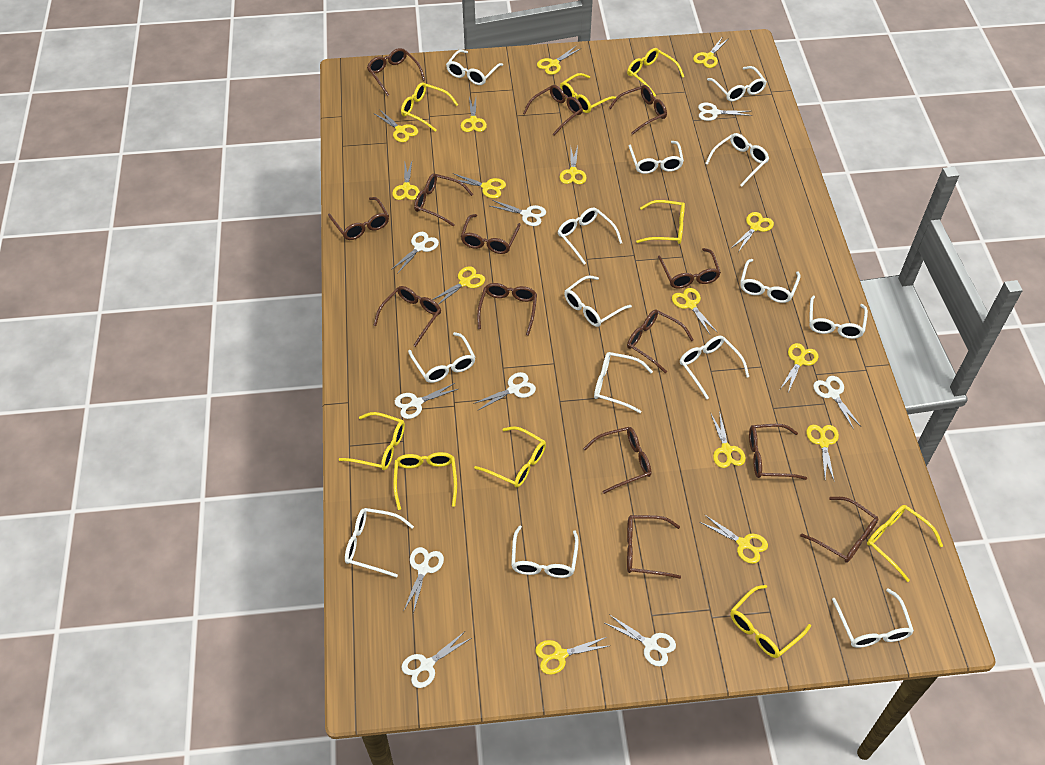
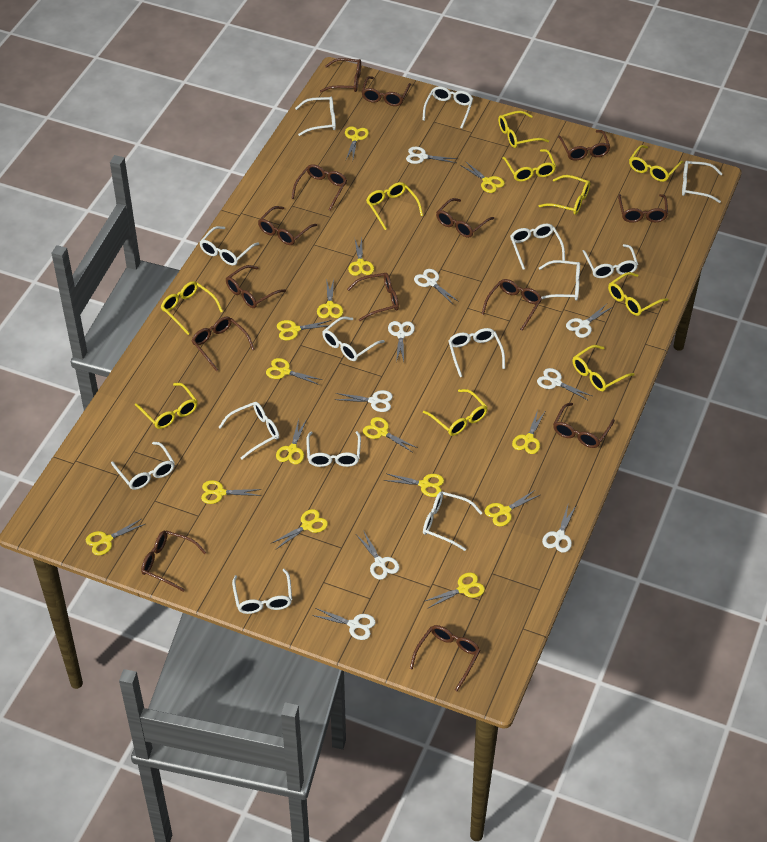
yellow glasses: [339,412,405,470] [393,452,457,510] [401,82,458,132] [474,426,546,488] [560,73,616,113] [627,48,684,97] [636,200,685,244] [730,585,811,658] [867,505,943,582] = 9 -> [135,383,197,429] [161,281,223,335] [366,182,423,230] [423,389,488,436] [498,111,549,148] [503,149,556,182] [539,175,590,215] [573,345,635,391] [608,272,668,316] [629,145,684,182] = 10

